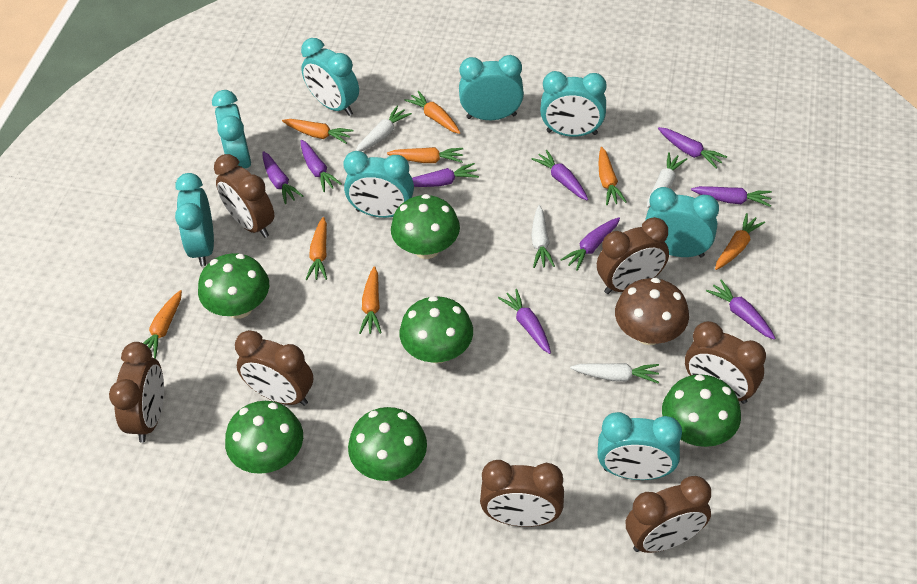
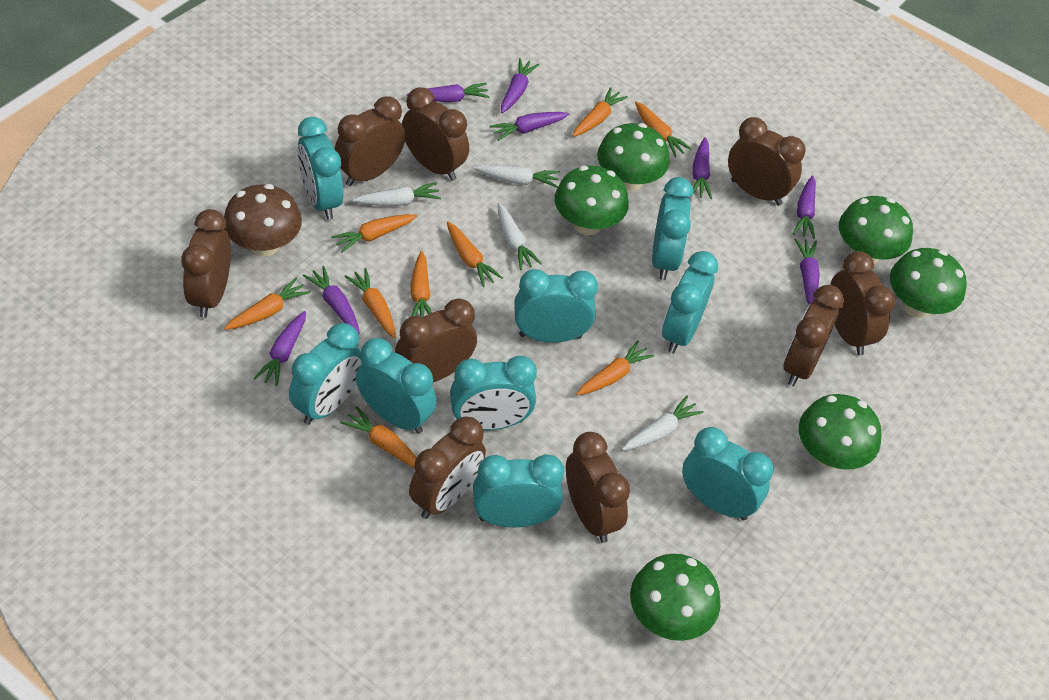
brown clock: [109,342,164,442] [214,154,274,238] [235,330,313,406] [480,460,564,527] [597,217,669,294] [626,476,711,553] [685,321,766,404] = 7 -> [181,209,231,318] [334,96,405,186] [395,298,477,382] [402,87,469,181] [409,417,486,519] [566,432,630,543] [728,117,806,206] [783,285,844,386] [830,251,895,355] = 9
orange carrot: [144,290,182,359] [282,119,354,144] [305,217,327,280] [359,266,382,334] [387,147,463,163] [404,91,460,134] [598,147,627,205] [715,213,765,270] = 8 -> [224,278,310,330] [331,214,417,253] [340,407,417,468] [344,268,396,339] [410,251,432,318] [447,222,503,287] [573,87,628,137] [576,341,655,396] [635,101,692,157] = 9
purple carrot: [262,151,303,204] [301,140,342,192] [412,163,479,187] [498,289,551,354] [532,150,588,200] [561,218,620,271] [658,127,727,169] [691,186,772,207] [706,280,776,340] = 9 -> [254,311,306,386] [303,266,360,335] [407,83,490,102] [489,112,569,141] [501,58,539,113] [693,137,712,199] [792,175,816,239] [794,238,820,305] = 8
turquoise clock: [175,173,214,266] [212,90,251,169] [301,38,359,116] [343,151,414,218] [459,55,524,120] [540,71,606,137] [598,412,682,480] [645,187,719,258] = 8 -> [289,323,362,425] [297,117,344,220] [356,338,437,434] [450,356,537,430] [473,454,564,527] [514,269,598,343] [652,177,693,280] [662,251,718,353] [682,427,773,520] = 9

